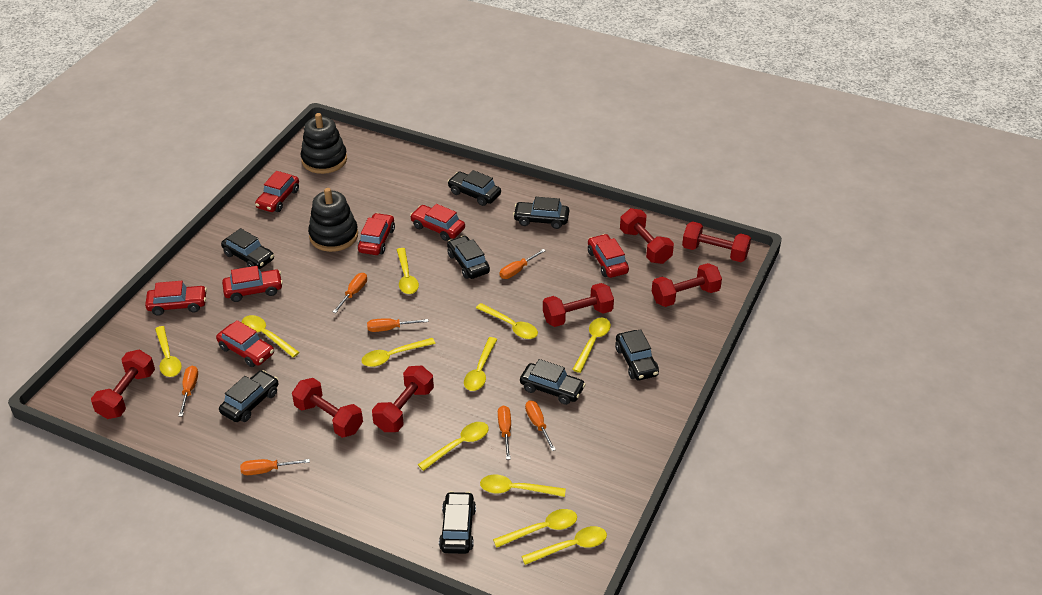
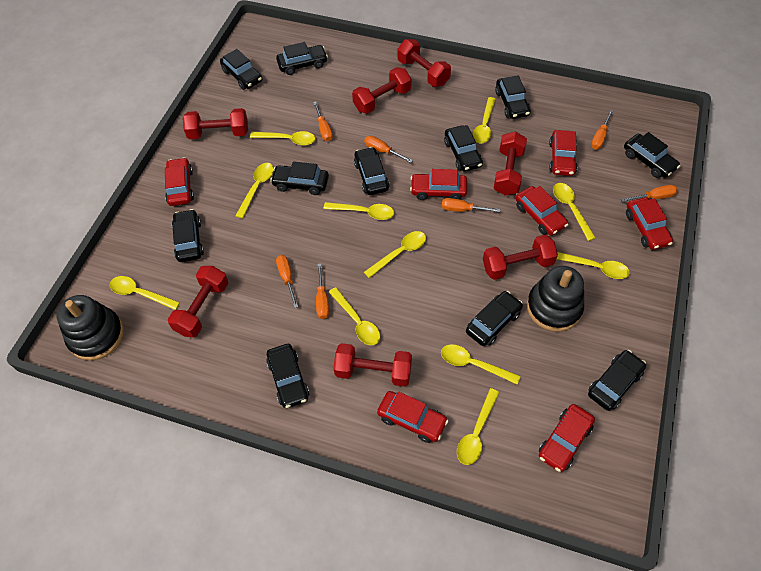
black car: [219,370,279,422] [221,228,274,269] [439,491,476,554] [447,170,501,206] [447,235,490,279] [513,197,569,229] [520,359,586,405] [615,329,659,380] = 8 -> [172,209,204,262] [220,49,262,90] [266,344,309,408] [270,161,329,195] [276,42,328,75] [354,147,389,195] [444,125,483,172] [466,291,523,346] [495,75,531,119] [588,350,646,411] [624,132,680,178] = 11

